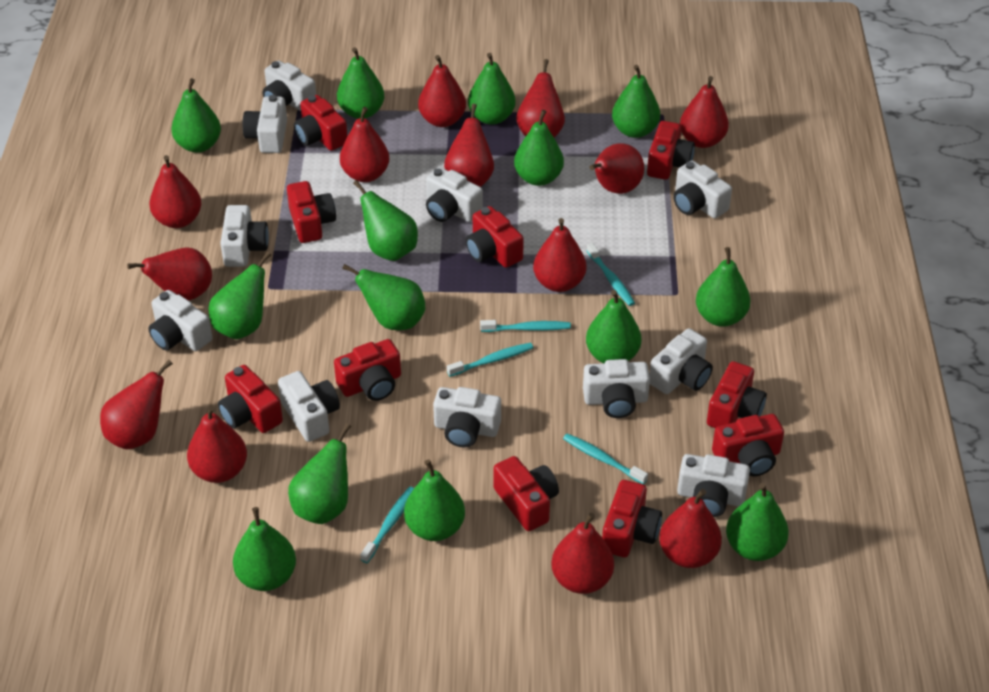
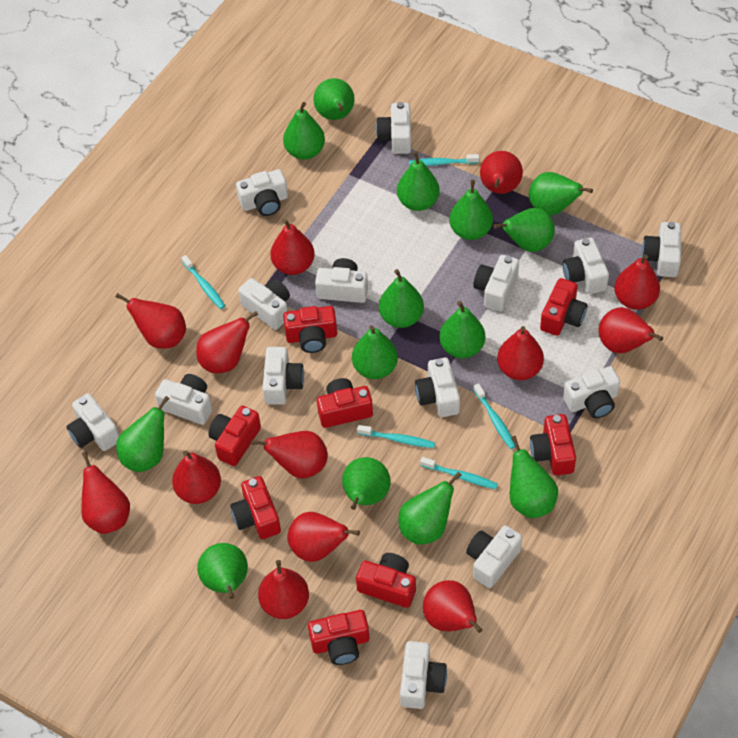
red camera: [218,365,283,433] [287,181,336,243] [294,95,348,151] [334,339,401,401] [466,206,524,268] [494,456,559,531] [602,480,662,557] [647,121,695,180] [707,361,767,428] [712,414,784,476] = 10 -> [208,406,261,466] [230,476,281,539] [283,306,337,353] [308,610,369,665] [317,378,373,428] [356,553,416,608] [530,414,576,475] [540,278,588,336] = 8
white camera: [148,290,213,351] [220,205,269,267] [242,95,287,153] [263,60,316,111] [278,371,340,442] [426,167,483,222] [433,387,501,447] [583,359,650,418] [649,328,713,394] [674,161,732,219] [677,454,750,517] = 11 -> [67,393,119,451] [155,374,212,425] [236,169,288,216] [238,278,290,330] [263,347,304,405] [315,258,368,303] [376,102,411,154] [400,641,447,709] [415,358,460,417] [466,525,522,588] [473,255,519,312] [563,237,609,294] [563,366,620,418] [642,222,681,277] = 14

